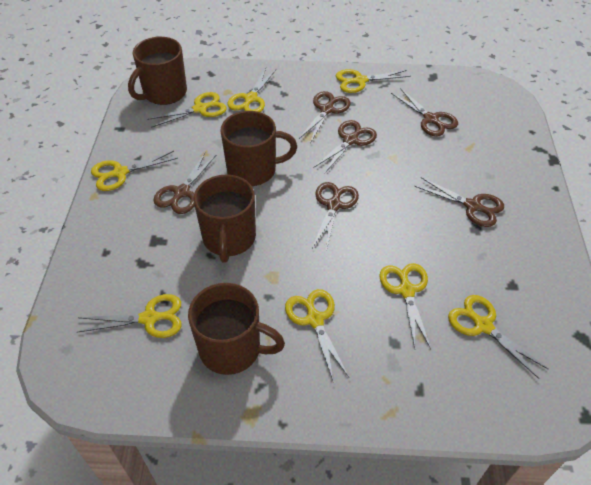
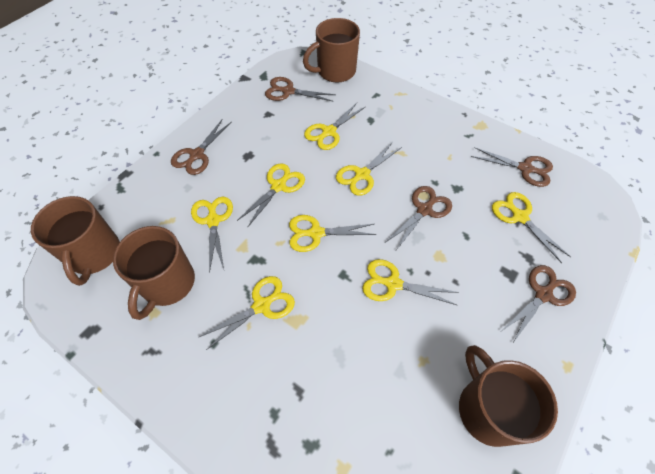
brown scissors: [153,153,216,214] [299,91,350,143] [312,182,359,252] [313,120,377,174] [391,88,458,137] [414,177,504,227] = 6 -> [171,119,232,175] [265,77,336,101] [386,186,452,250] [471,147,553,187] [503,265,576,343] = 5

